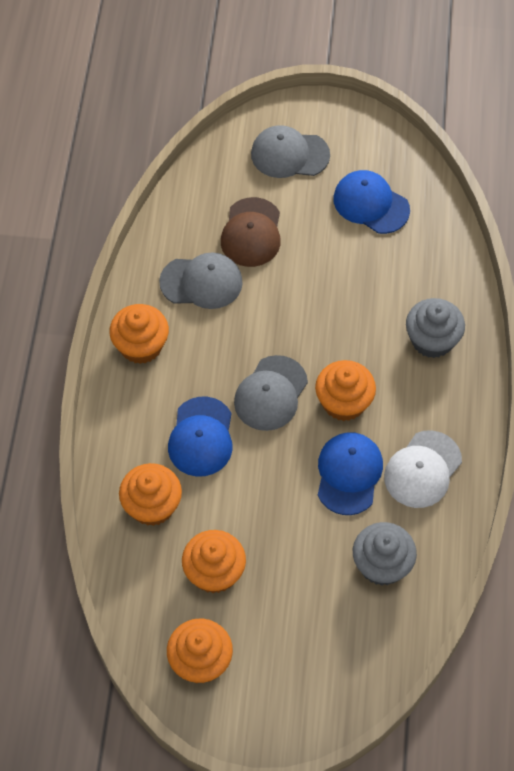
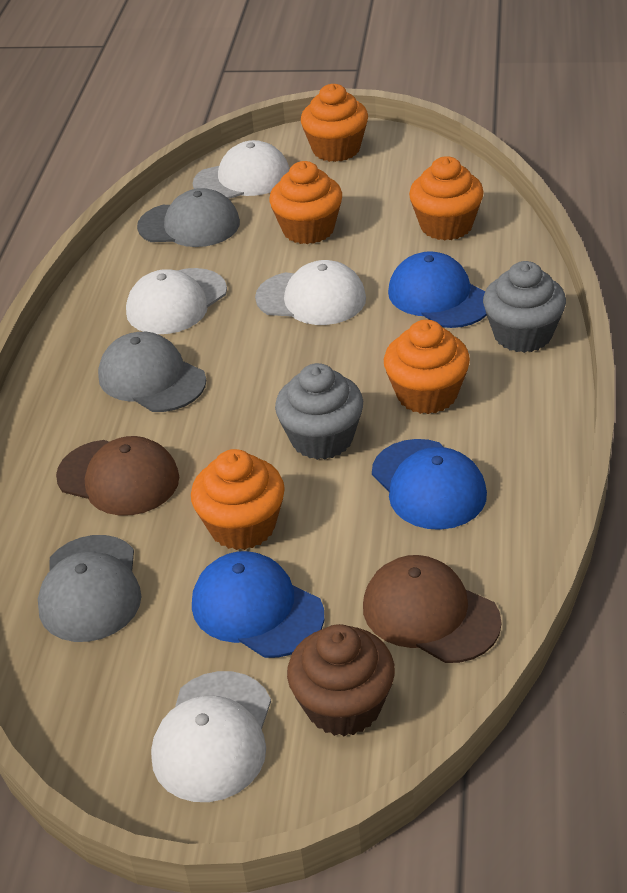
brown cap: [221,197,281,267] = 1 -> [56,436,179,516] [363,555,502,663] = 2
brown cupcake: none = 0 -> [287,624,395,736] = 1
white cap: [384,430,462,508] = 1 -> [126,268,227,334] [151,671,271,802] [193,140,289,199] [255,260,366,325] = 4

